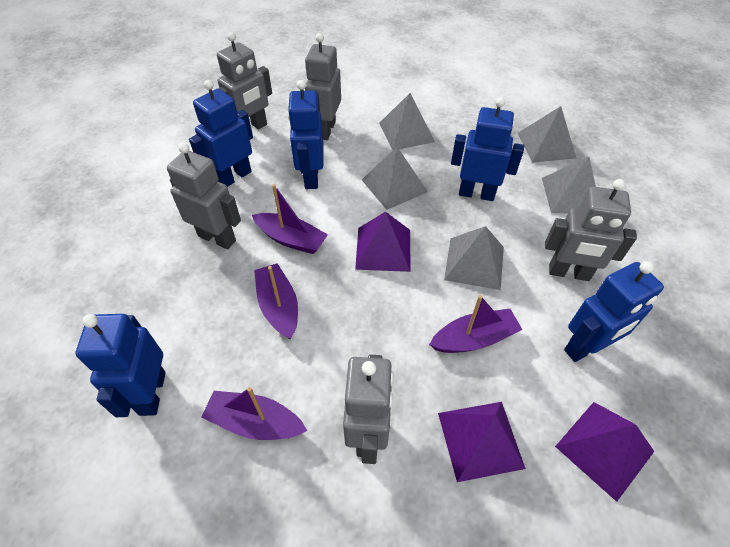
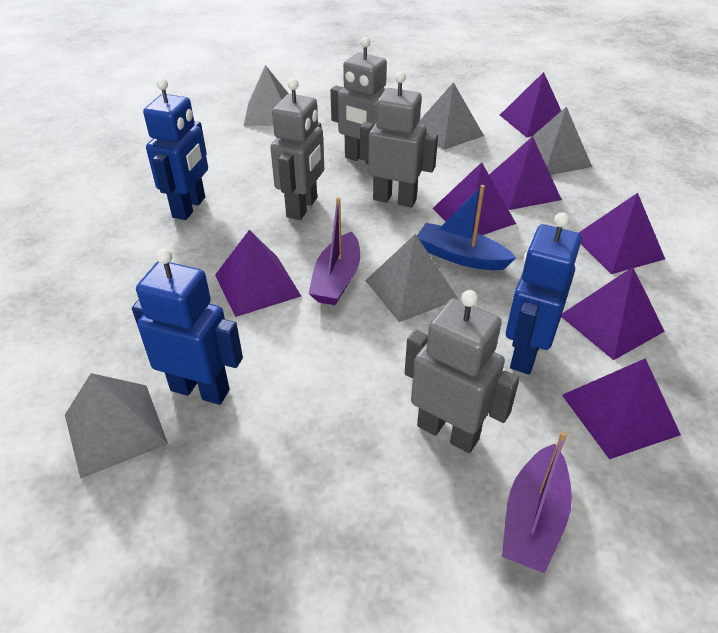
blue boat: none = 0 -> [417,185,516,270] = 1
blue robot: [76,314,166,417] [189,80,253,187] [287,80,323,189] [451,97,524,201] [564,261,664,362] = 5 -> [132,248,243,405] [143,78,208,220] [506,212,582,374] = 3
grey robot: [167,143,241,249] [217,32,272,129] [305,33,341,140] [343,355,394,464] [545,179,637,281] = 5 -> [270,78,324,220] [330,37,387,165] [360,72,438,207] [405,290,520,453] = 4
purple boat: [201,387,307,440] [252,184,328,254] [254,263,298,339] [429,295,523,353] = 4 -> [308,197,360,305] [502,431,572,574] = 2
purple pyramid: [355,212,410,272] [438,402,526,482] [555,402,654,502] = 3 -> [215,230,301,317] [432,162,516,235] [489,137,562,210] [500,72,561,137] [561,267,665,360] [562,358,681,459] [579,193,665,274] = 7

